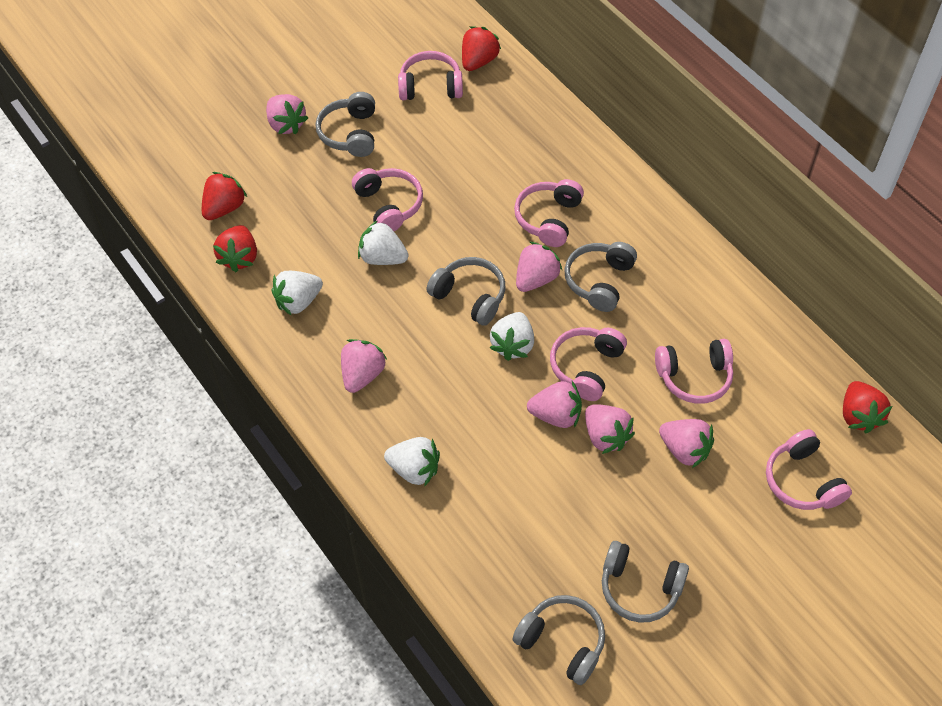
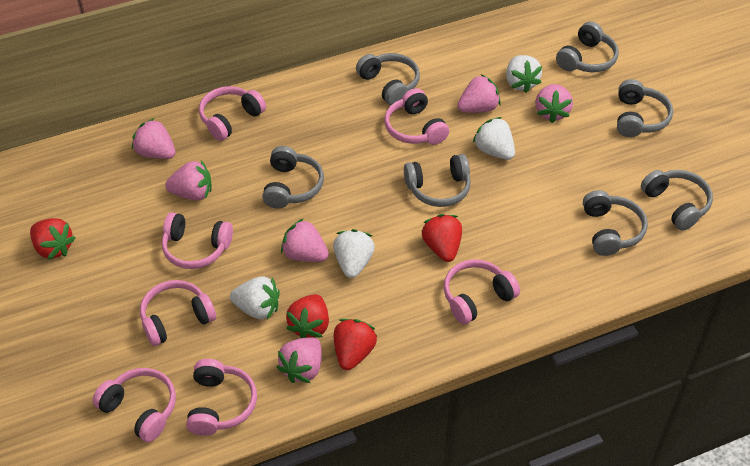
grey headphones: [316,92,375,157] [426,257,506,326] [513,595,605,685] [564,242,637,312] [602,541,689,623] = 5 -> [262,146,324,208] [356,53,420,105] [404,154,471,207] [556,22,619,72] [583,190,648,256] [617,79,673,137] [641,170,713,231] = 7
pink headphones: [352,168,423,231] [398,51,463,100] [514,179,584,247] [550,327,627,401] [655,339,733,404] [766,429,852,510] = 6 -> [92,368,176,442] [140,280,216,346] [162,212,233,269] [186,359,257,436] [199,86,266,141] [384,88,449,145] [444,259,520,325] = 7

